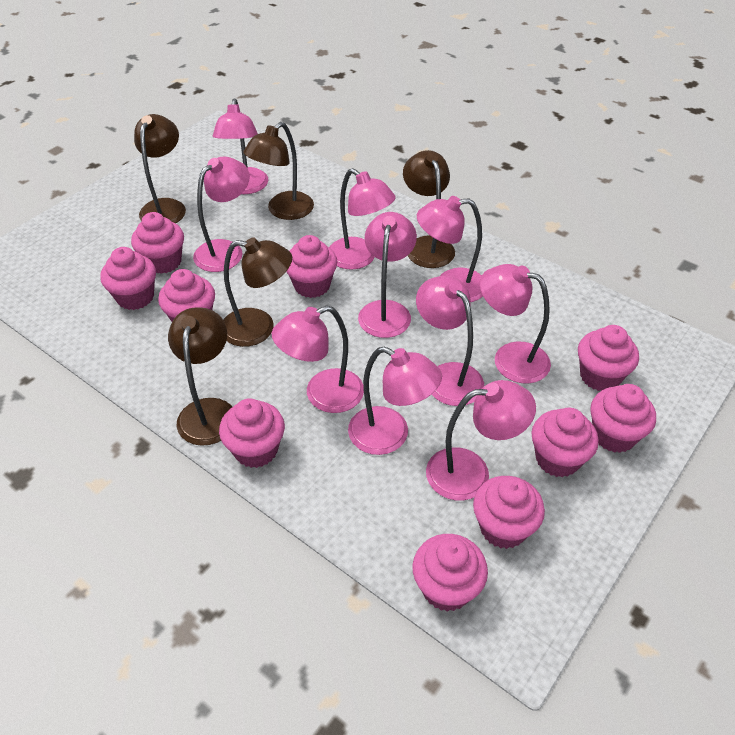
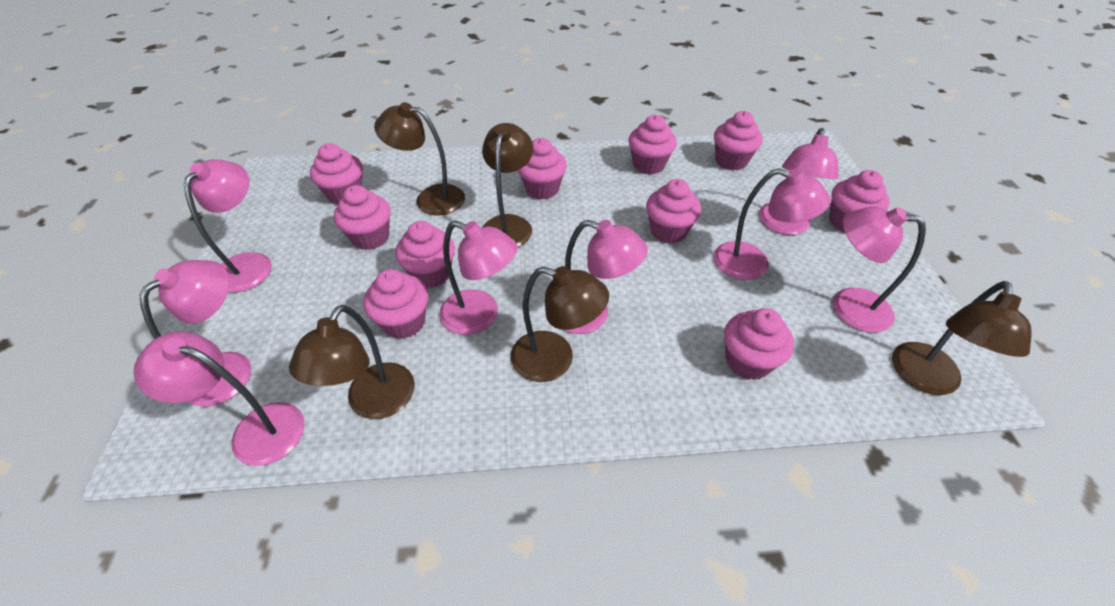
pink lamp: [193,156,250,272] [213,98,268,194] [272,305,364,413] [329,168,396,270] [348,346,442,455] [358,212,417,338] [416,276,484,406] [417,196,483,302] [426,380,536,500] [480,264,551,384] = 10 -> [133,332,305,466] [140,260,251,407] [184,159,272,293] [439,221,518,335] [564,220,648,334] [714,168,831,280] [759,128,839,235] [833,206,926,333] = 8

